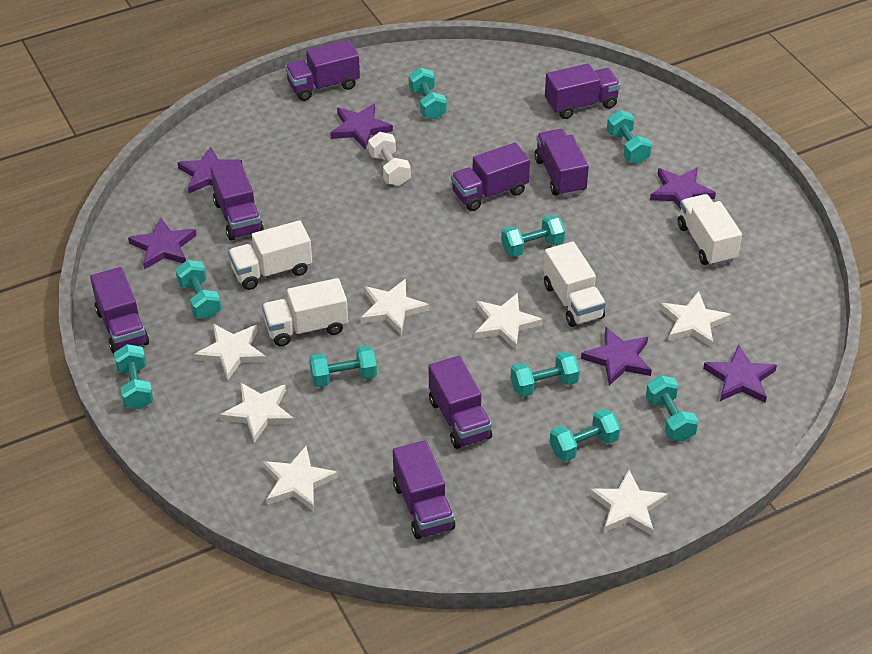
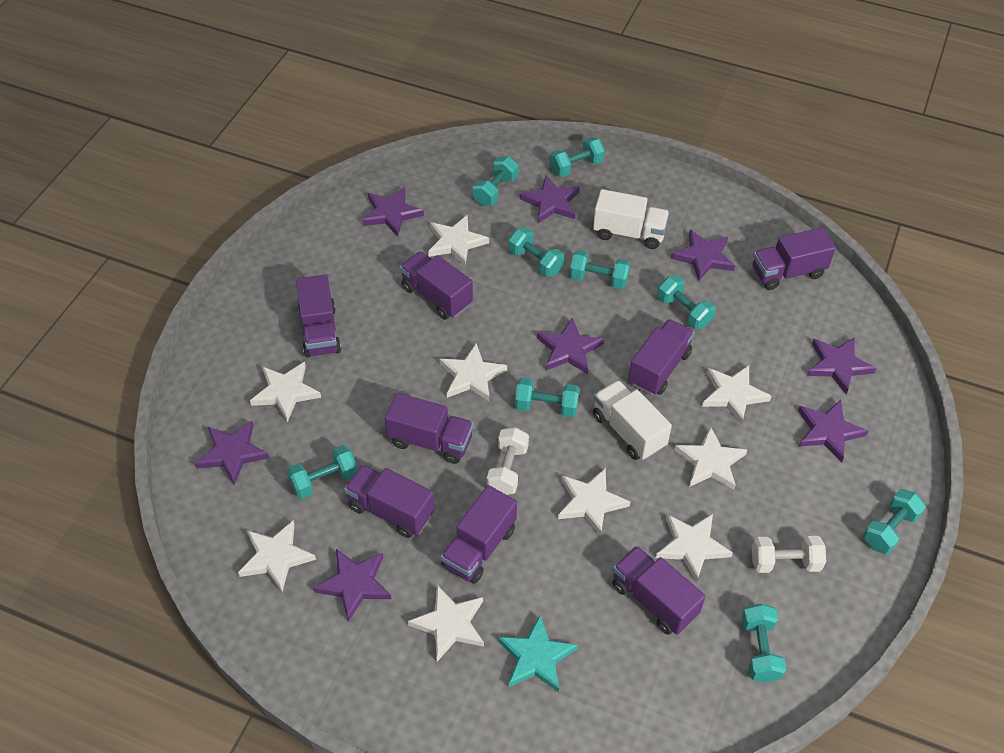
purple star: [128,217,197,269] [177,146,243,193] [330,103,393,150] [581,327,652,386] [650,167,716,210] [703,345,777,403] = 6 -> [195,421,269,485] [313,549,391,622] [362,187,424,237] [520,176,580,223] [537,318,604,374] [671,229,735,282] [798,400,868,463] [807,337,877,394] = 8
turquoise star: none = 0 -> [498,615,578,692] = 1
white dumbbell: [368,132,411,186] = 1 -> [487,427,529,495] [752,536,826,573] = 2
white star: [194,324,267,380] [220,382,295,443] [263,446,338,511] [361,279,429,335] [475,293,543,350] [590,470,668,536] [660,291,731,348] = 7 -> [238,520,316,592] [250,362,321,422] [408,585,484,662] [428,215,489,266] [439,343,507,402] [558,468,630,536] [656,514,733,582] [674,426,747,490] [702,365,772,425] = 9
white truck: [228,220,312,290] [262,278,348,346] [543,241,606,327] [678,194,742,266] = 4 -> [593,189,669,249] [593,380,672,460] = 2

